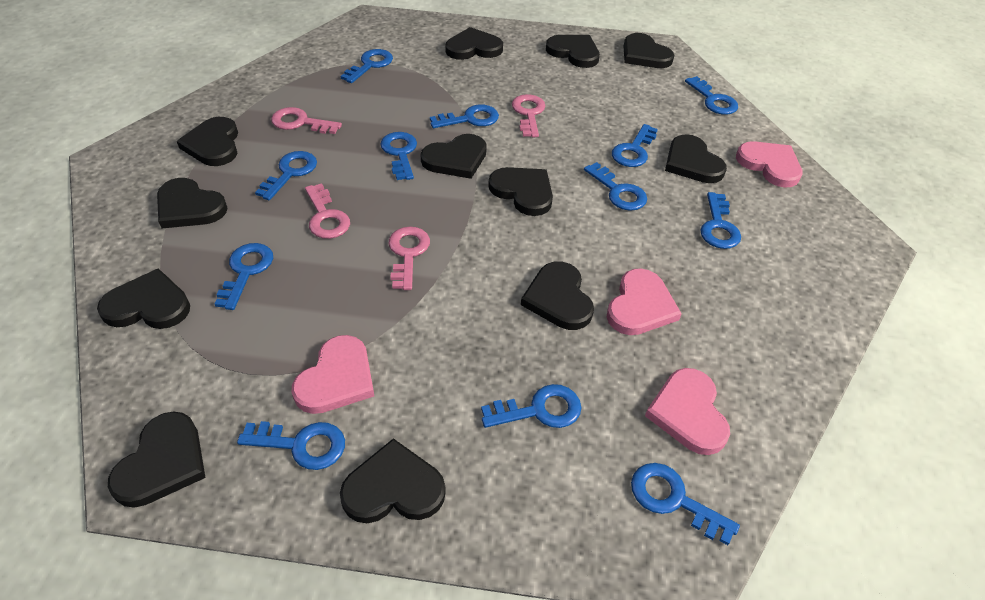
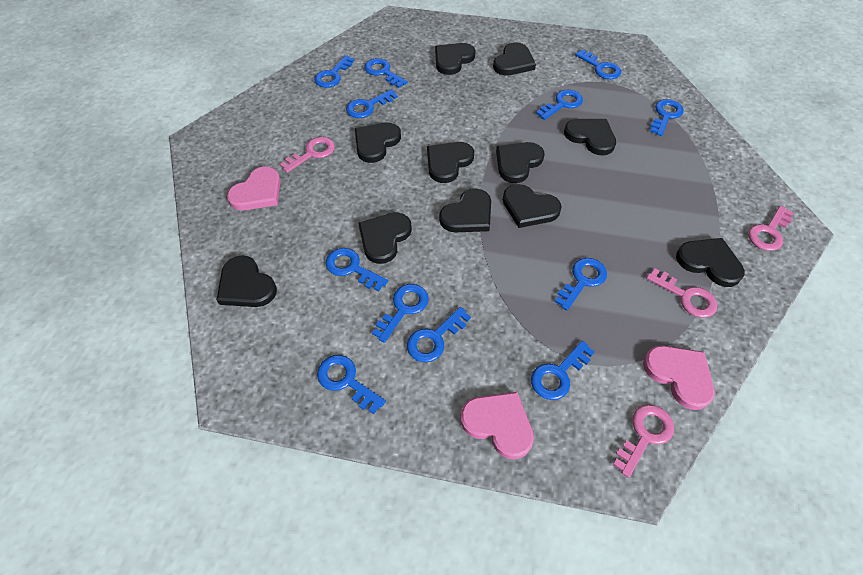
black heart: [97,268,190,329] [108,411,205,508] [157,178,228,228] [177,117,238,166] [340,438,446,523] [421,134,487,179] [445,27,503,60] [488,167,553,216] [521,261,594,330] [546,35,600,68] [624,33,674,68] [665,134,727,183] = 12 -> [217,255,277,307] [355,122,401,163] [358,213,412,264] [427,142,474,183] [435,43,476,75] [439,188,491,232] [493,42,536,76] [496,142,544,183] [503,184,562,228] [564,119,616,156] [676,238,745,287] = 11
pink heart: [292,335,374,414] [607,268,682,335] [645,368,730,455] [736,141,803,188] = 4 -> [227,166,281,210] [460,392,534,459] [643,346,714,410] = 3

